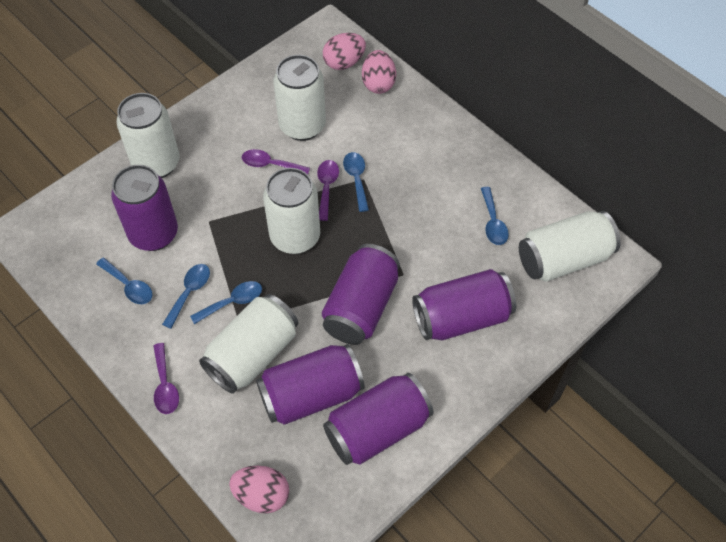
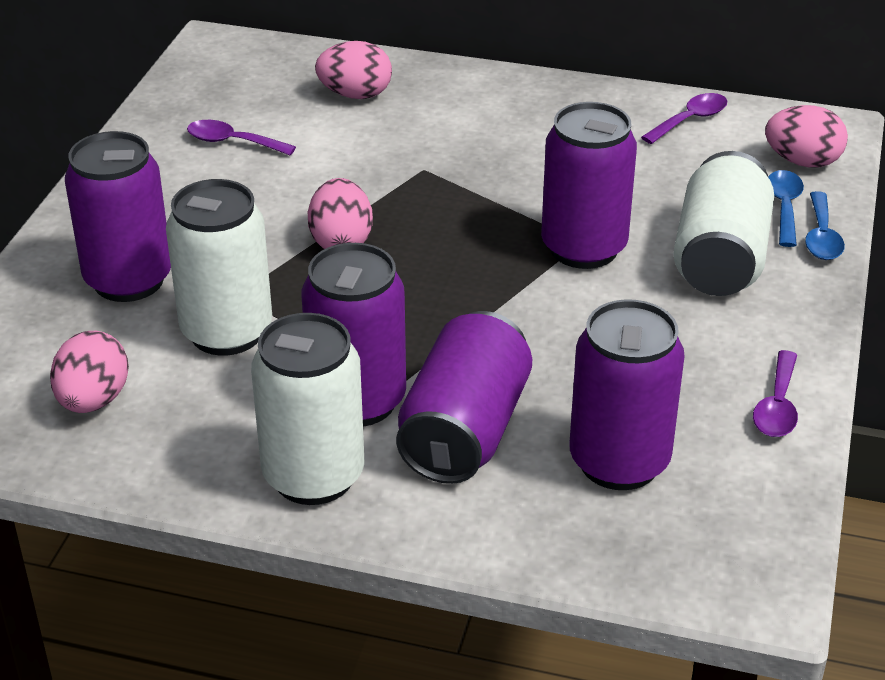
blue spoon: [96,258,153,304] [162,264,210,329] [190,281,262,324] [343,152,369,212] [481,187,509,245] = 5 -> [768,170,804,247] [805,191,845,260] = 2
pink egg: [229,466,289,513] [323,33,366,70] [362,50,396,94] = 3 -> [50,331,129,413] [308,178,373,249] [315,41,392,99] [765,105,848,168] = 4
white can: [116,93,179,178] [199,294,298,394] [263,168,320,254] [273,55,326,141] [519,211,621,282] = 5 -> [166,179,272,356] [251,313,365,505] [673,151,774,296] = 3

